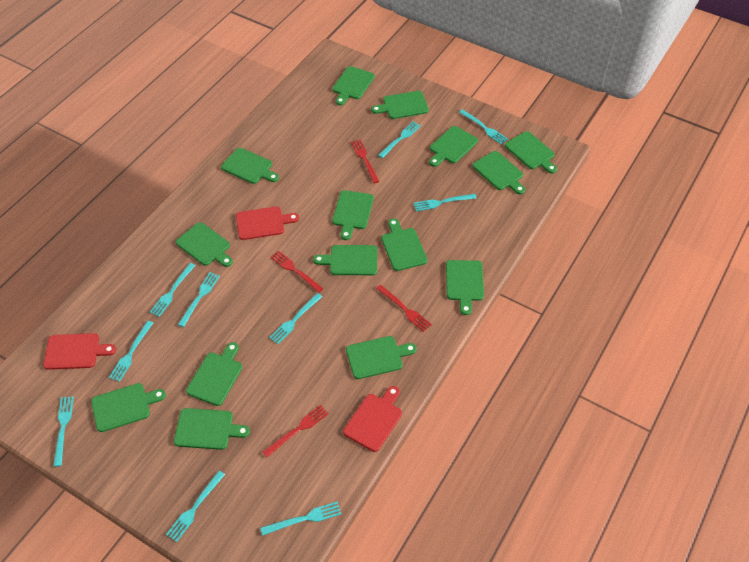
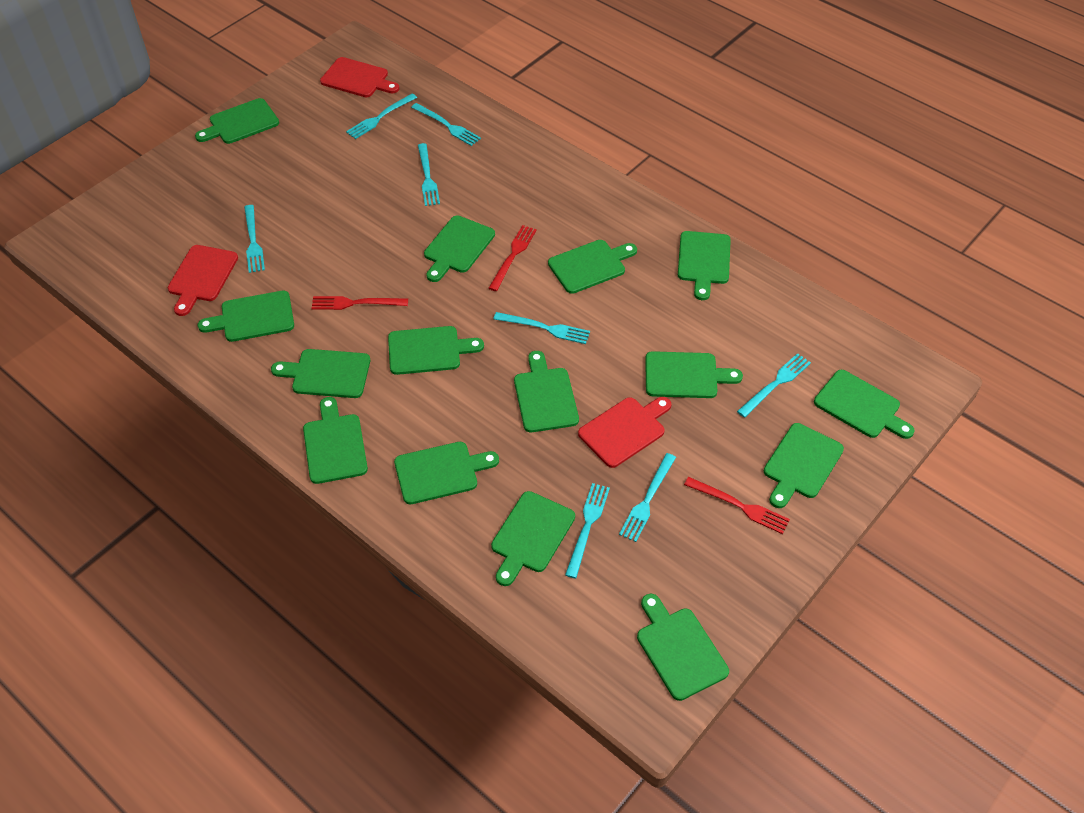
red fork: [263,405,329,457] [270,251,323,293] [351,139,379,183] [376,285,432,332] = 4 -> [311,296,408,310] [489,225,537,291] [684,477,790,534] = 3
turquoise fork: [53,396,74,467] [109,321,153,382] [150,263,196,317] [166,471,225,542] [178,272,220,327] [260,501,341,536] [269,293,322,344] [378,121,421,158] [413,194,477,211] [459,109,508,144] = 10 -> [244,205,265,273] [346,93,417,139] [411,103,481,146] [418,143,440,206] [493,312,590,344] [565,483,610,578] [619,453,676,542] [737,353,811,418] = 8

